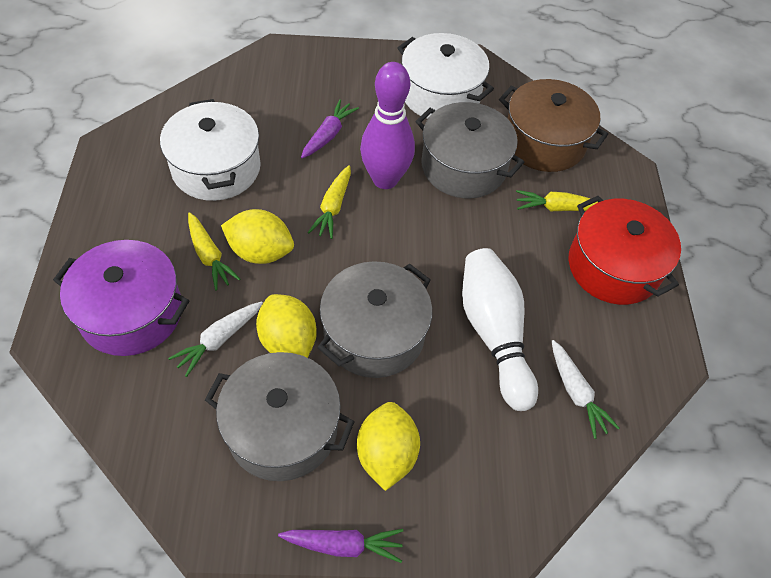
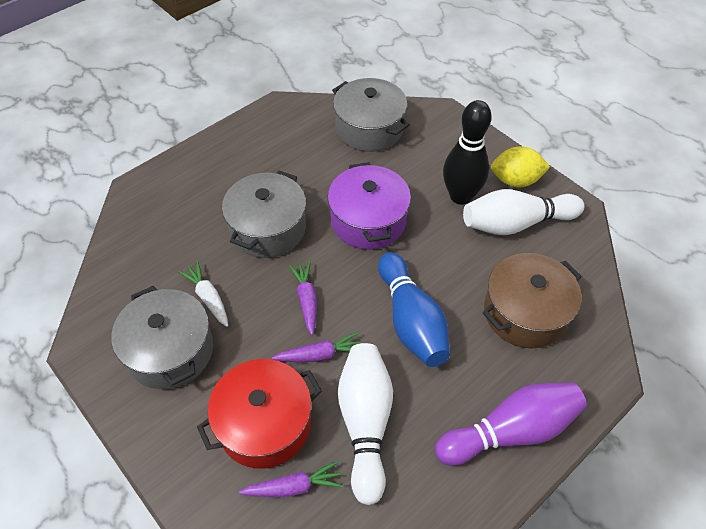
black bowling pin: none = 0 -> [443,100,492,205] = 1
blue bowling pin: none = 0 -> [378,252,450,367] = 1
purple carrot: [278,529,403,563] [301,99,359,158] = 2 -> [239,461,343,497] [272,332,361,362] [289,261,317,335] = 3
white bowling pin: [462,248,538,411] = 1 -> [338,343,393,505] [463,189,585,235] = 2
white carrot: [168,301,263,377] [552,340,619,439] = 2 -> [178,261,228,327] = 1
white pot: [160,99,261,201] [397,33,494,119] = 2 -> none = 0
yellow carrot: [188,212,240,291] [308,165,351,239] [516,190,598,211] = 3 -> none = 0
yellow lemon: [221,209,294,264] [256,294,317,358] [357,402,420,491] = 3 -> [491,146,550,188] = 1

